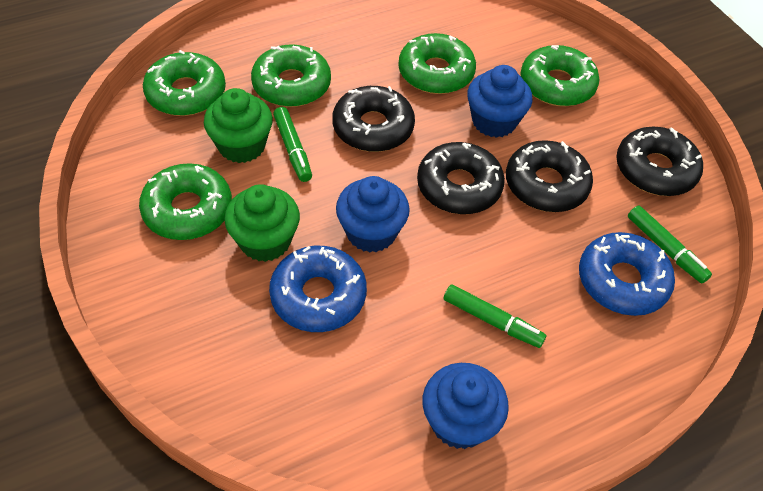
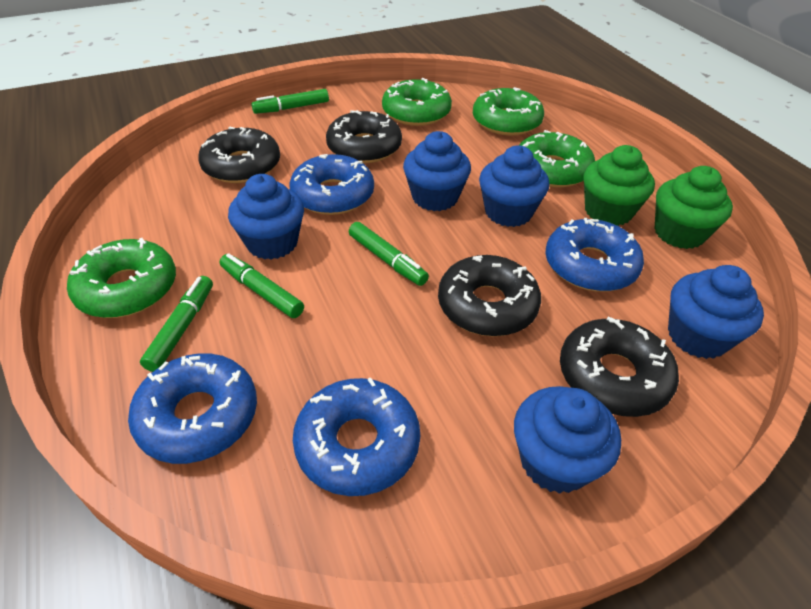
blue cupcake: [336,176,410,253] [422,363,509,449] [467,65,532,138] = 3 -> [228,174,304,260] [403,131,471,211] [479,145,549,227] [514,386,621,494] [668,265,764,359] = 5
blue donut: [269,246,367,332] [579,232,675,316] = 2 -> [128,353,257,464] [290,154,374,215] [293,377,420,496] [545,218,644,292] = 4
green donut: [139,163,232,240] [143,50,226,116] [251,44,331,107] [398,33,476,94] [520,45,599,106] = 5 -> [67,238,176,318] [382,78,452,126] [473,87,544,136] [519,130,595,188] = 4
green marker: [273,107,312,182] [444,284,547,348] [628,206,712,283] = 3 -> [140,276,213,372] [220,253,304,318] [251,89,329,114] [349,222,429,286] = 4

